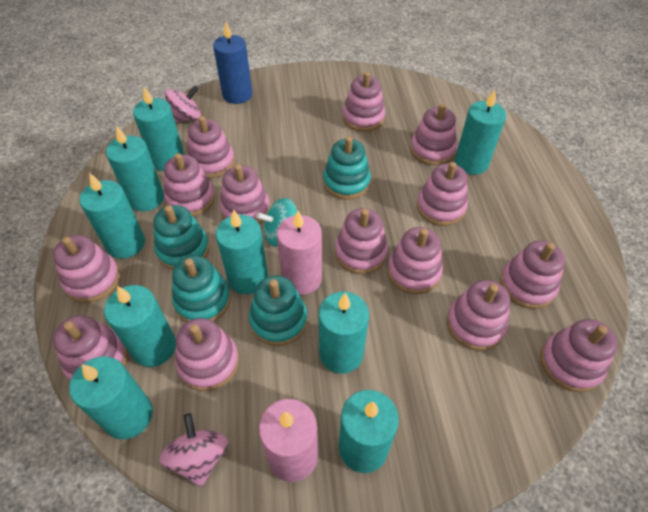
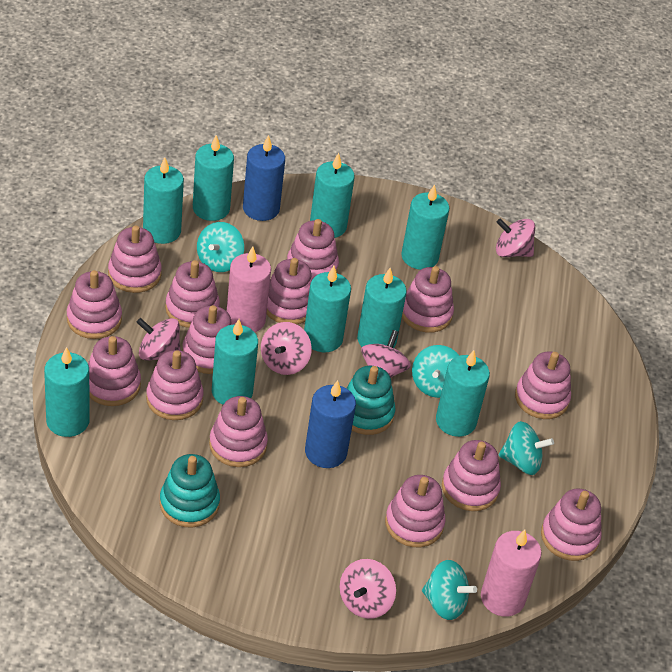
blue candle: [213,22,253,104] = 1 -> [243,135,285,221] [305,380,356,468] = 2
pink spinning top: [160,413,228,487] [165,85,201,123] = 2 -> [137,318,181,360] [261,322,312,375] [339,559,396,619] [361,330,411,378] [496,218,535,257] = 5
turquoise spinning top: [256,198,297,247] = 1 -> [197,222,244,272] [412,345,459,398] [422,560,477,620] [498,421,554,475] = 4
turquoise stacking toy: [154,205,209,270] [172,256,231,322] [249,275,308,346] [323,136,371,200] = 4 -> [160,454,220,528] [346,366,395,435] = 2

